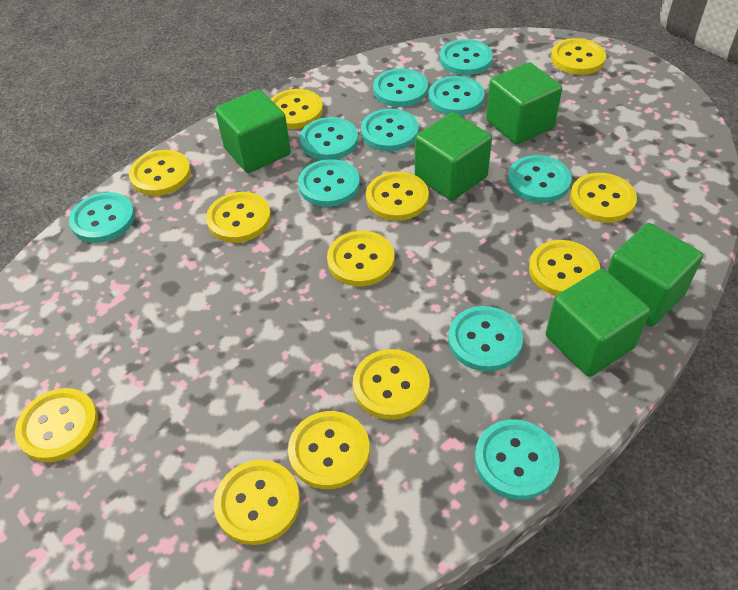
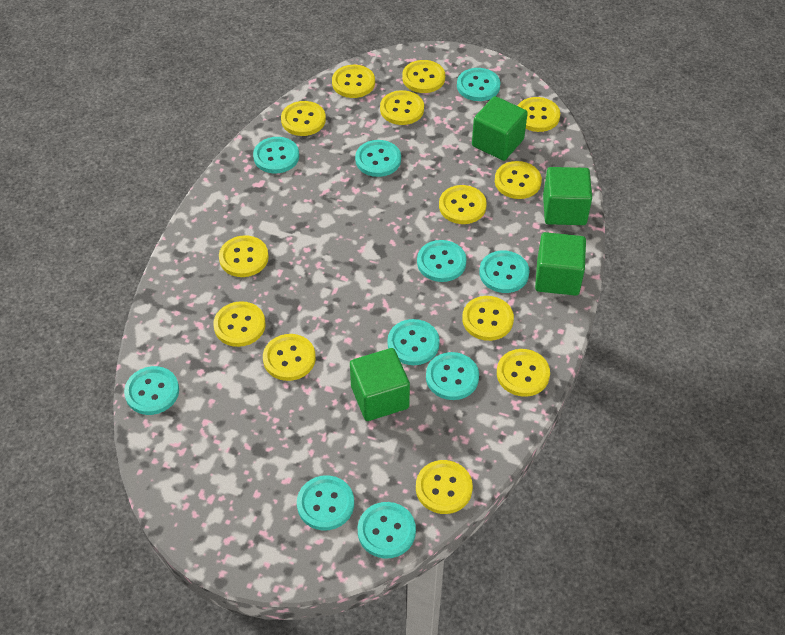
green cube: [215,89,291,173] [415,112,492,201] [486,62,562,145] [546,269,650,377] [607,223,703,326] = 5 -> [350,348,410,421] [472,96,528,161] [535,232,586,296] [543,167,592,225] = 4
yellow button: [15,388,98,462] [129,150,191,196] [206,192,271,243] [214,460,300,545] [271,89,323,129] [288,411,370,489] [327,231,394,286] [353,349,430,420] [366,172,429,221] [529,240,600,296] [551,38,606,75] [570,173,637,223] = 12 -> [213,301,266,347] [219,235,269,277] [263,334,316,381] [281,101,326,136] [332,65,375,98] [380,90,424,125] [402,60,445,93] [416,460,473,514] [439,185,487,224] [462,296,514,341] [495,161,542,199] [497,349,550,397] [518,97,560,132] = 13

